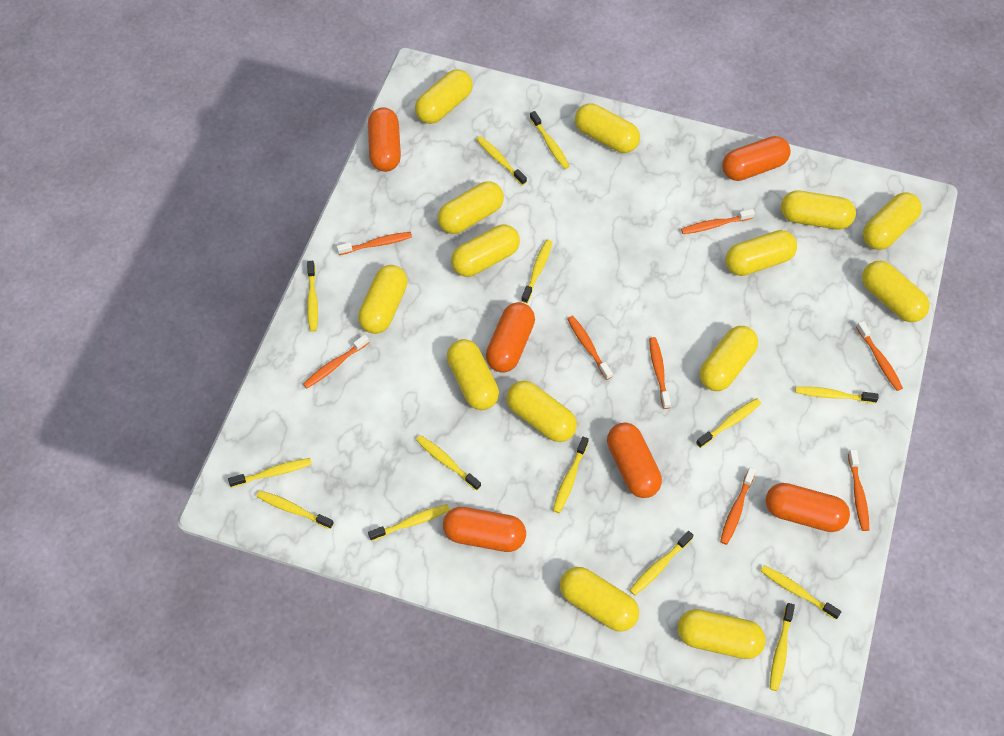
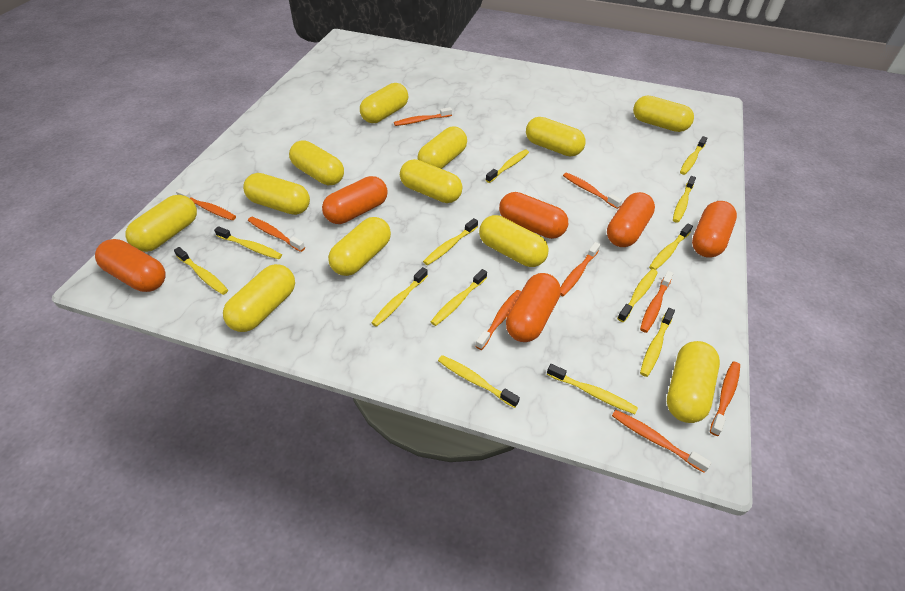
orange toothbrush: [303,334,369,388] [337,232,412,255] [567,316,613,380] [649,337,671,409] [681,209,755,234] [720,467,756,545] [848,450,869,531] [856,321,903,391] = 8 -> [176,188,236,220] [248,217,305,252] [394,107,452,126] [475,290,521,350] [560,242,601,296] [563,173,622,209] [612,410,712,473] [640,271,674,333] [710,361,740,436] = 9
yellow capsule: [358,265,408,334] [415,69,473,124] [438,181,504,234] [447,339,499,410] [451,225,520,277] [507,381,577,442] [560,567,639,632] [575,104,640,153] [678,609,766,659] [700,326,758,391] [725,230,797,276] [781,191,856,229] [862,261,930,322] [863,192,922,250] = 14 -> [125,195,197,252] [223,264,295,332] [243,173,310,215] [289,140,344,185] [328,217,391,276] [360,83,408,123] [400,159,462,203] [417,127,467,169] [479,215,549,267] [526,117,585,156] [633,95,694,132] [667,341,720,423] = 12
yellow toothbrush: [228,458,312,488] [256,490,334,529] [307,261,318,332] [368,504,450,541] [416,435,481,491] [476,136,527,185] [521,240,552,303] [530,111,569,169] [553,437,589,513] [630,531,694,595] [696,398,761,448] [761,565,842,620] [770,603,795,691] [795,386,878,403] = 14 -> [174,247,228,295] [214,226,282,259] [371,267,428,327] [423,218,478,265] [431,269,487,326] [438,355,520,408] [486,150,529,183] [547,364,638,414] [617,269,658,322] [640,308,675,377] [649,224,693,270] [673,176,696,223] [680,136,708,175] = 13

